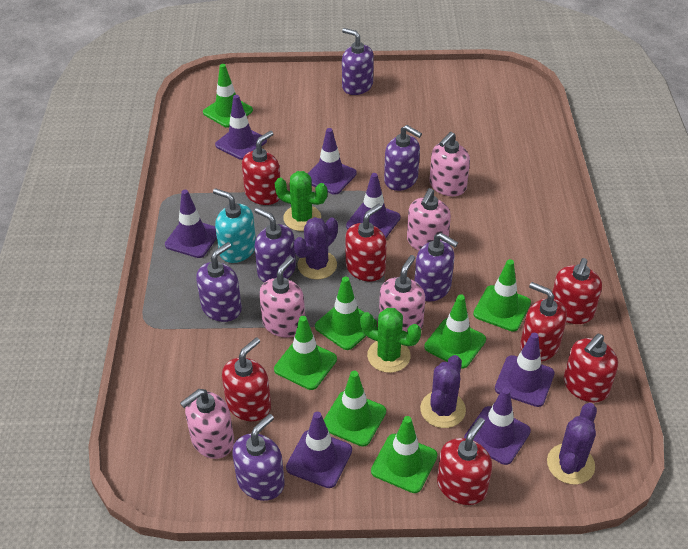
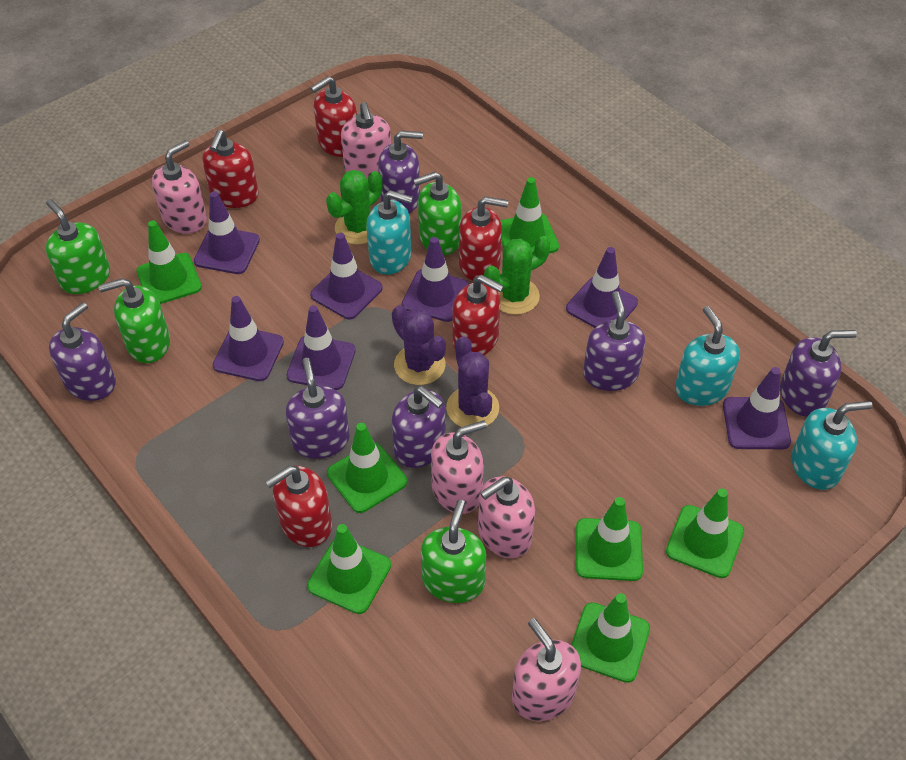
green soap dispenser: none = 0 -> [46,199,110,294] [98,278,170,363] [413,172,461,255] [421,500,486,603] = 4
purple cactus: [293,217,338,279] [420,355,466,428] [547,403,597,485] = 3 -> [392,305,446,385] [446,336,499,427] = 2
red soap dispenser: [222,337,271,421] [242,131,280,205] [345,204,387,281] [437,418,492,505] [520,282,567,361] [552,258,602,324] [564,334,618,402] = 7 -> [202,130,259,208] [265,466,332,547] [310,76,357,157] [453,275,504,355] [459,197,508,280] = 5
turquoise soap dispenser: [213,188,256,263] = 1 -> [367,190,413,275] [675,306,740,406] [791,401,872,490] = 3

